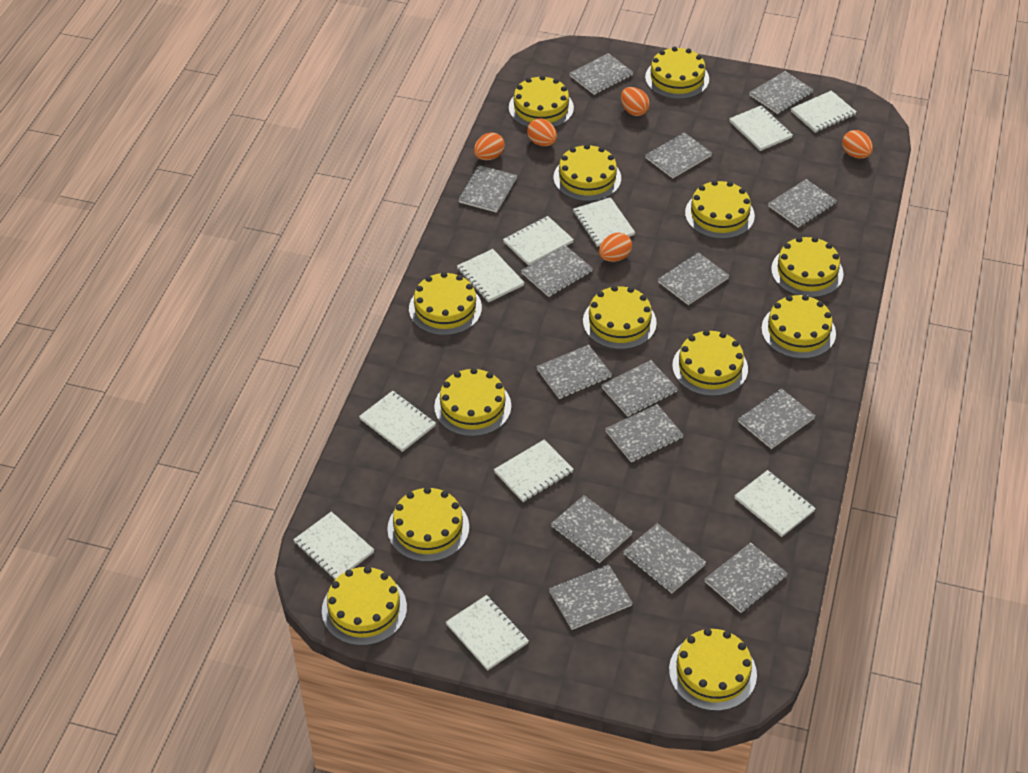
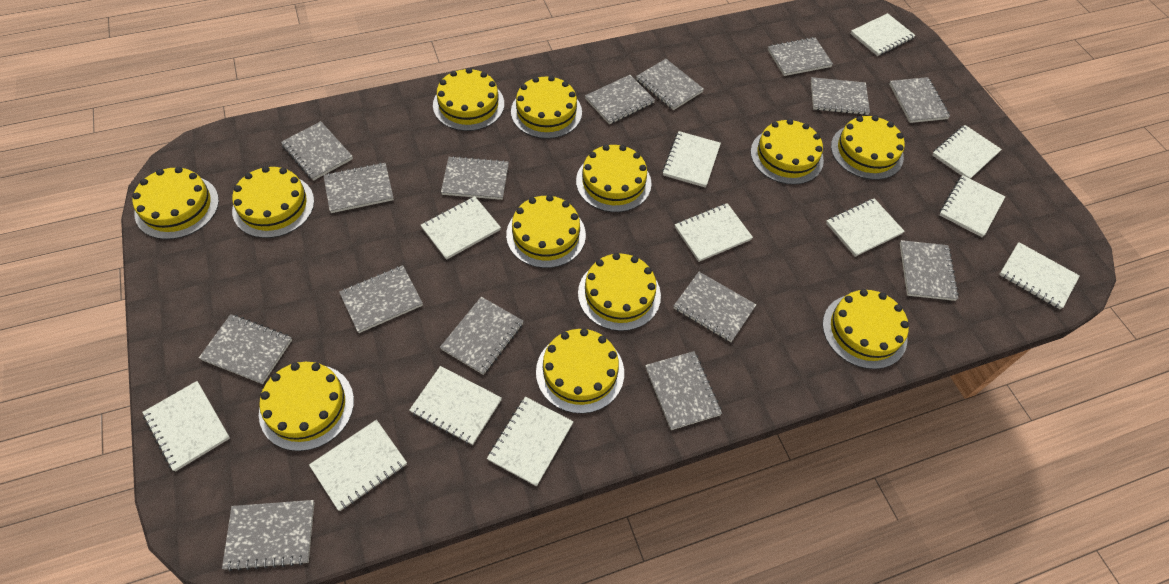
orange egg: [474,132,505,160] [527,118,557,146] [599,232,632,262] [621,87,650,116] [842,130,873,159] = 5 -> none = 0
white notebook: [293,512,374,579] [359,391,436,452] [446,595,529,671] [457,249,525,303] [494,440,574,502] [503,216,574,266] [573,197,635,247] [729,105,793,151] [734,470,816,537] [791,90,856,133] = 10 -> [142,381,230,472] [309,420,407,511] [409,366,502,445] [421,196,501,260] [487,397,574,487] [662,131,721,188] [675,203,753,262] [826,198,905,257] [850,13,916,56] [932,125,1002,179] [939,175,1005,237] [999,242,1080,309] = 12
yellow cake: [322,566,407,646] [387,487,469,562] [409,272,482,335] [434,368,511,437] [509,75,574,128] [553,144,621,201] [583,286,657,349] [645,47,709,99] [669,628,757,711] [672,330,748,396] [685,180,755,239] [761,295,836,359] [771,237,844,298] = 13 -> [132,167,219,239] [232,166,314,238] [259,362,354,451] [433,68,504,131] [506,195,586,268] [511,76,582,139] [536,328,624,414] [576,145,651,212] [578,253,661,331] [751,119,824,185] [823,289,909,369] [831,115,905,180] = 12

